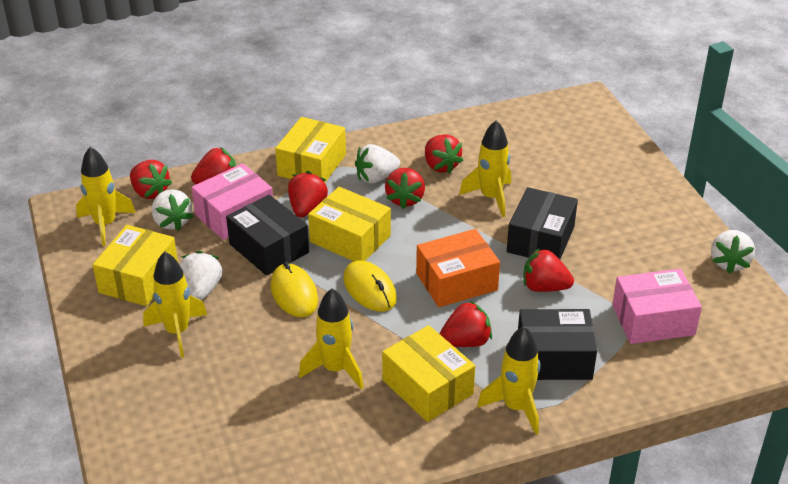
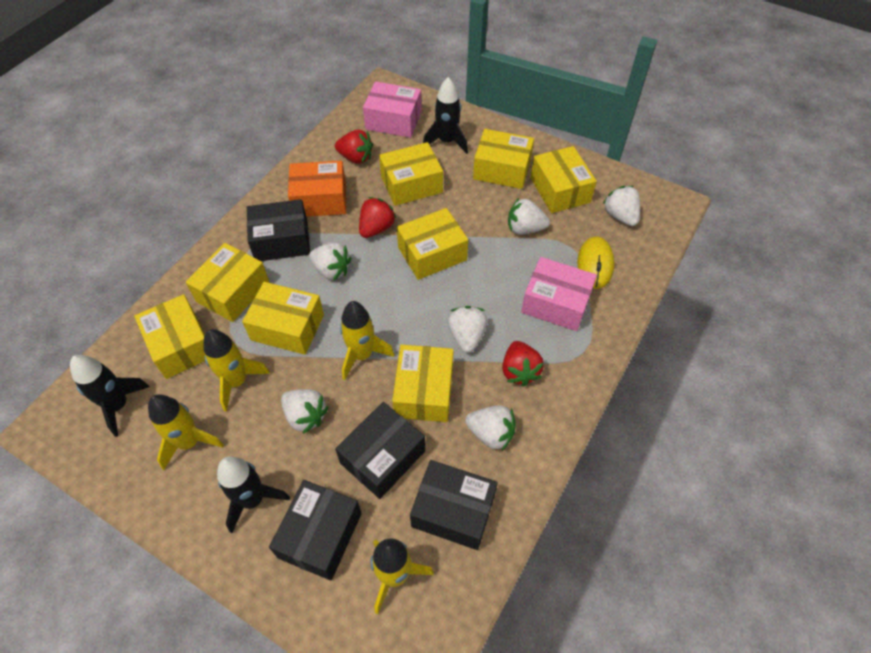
black box: [226,195,309,276] [507,187,578,259] [518,309,597,380] = 3 -> [247,199,310,261] [269,480,362,581] [335,402,425,499] [410,460,498,550] = 4
black rocket: none = 0 -> [70,355,150,437] [217,456,290,533] [423,77,468,154] = 3
red strawberry: [130,160,172,199] [191,147,236,184] [288,171,328,217] [385,168,425,209] [425,134,463,174] [439,301,492,347] [523,248,574,292] = 7 -> [335,129,373,164] [359,197,397,238] [502,341,544,386] = 3
white strawberry: [151,189,194,231] [179,251,222,300] [355,144,400,184] [711,230,755,273] = 4 -> [281,389,329,434] [309,243,352,281] [448,306,487,353] [465,405,516,451] [508,198,550,235] [603,186,640,226] = 6
yellow box: [93,225,178,306] [275,117,346,182] [308,187,391,261] [382,325,475,422] = 4 -> [134,294,205,379] [186,243,269,322] [242,282,324,355] [379,142,443,206] [392,344,454,422] [397,208,468,280] [473,129,534,189] [530,146,597,213] = 8
yellow mouse: [270,262,318,317] [343,260,397,312] = 2 -> [577,236,614,289] = 1
yellow rocket: [76,147,136,246] [143,252,207,358] [299,288,364,389] [459,120,511,217] [477,326,540,434] = 5 -> [148,394,224,470] [203,329,270,412] [340,301,395,380] [370,539,434,614] = 4

